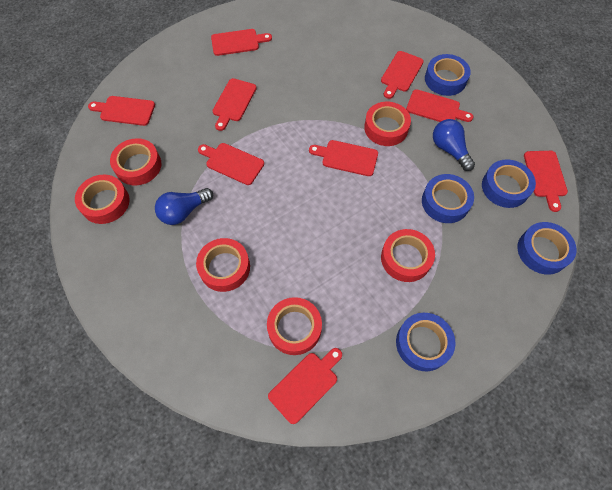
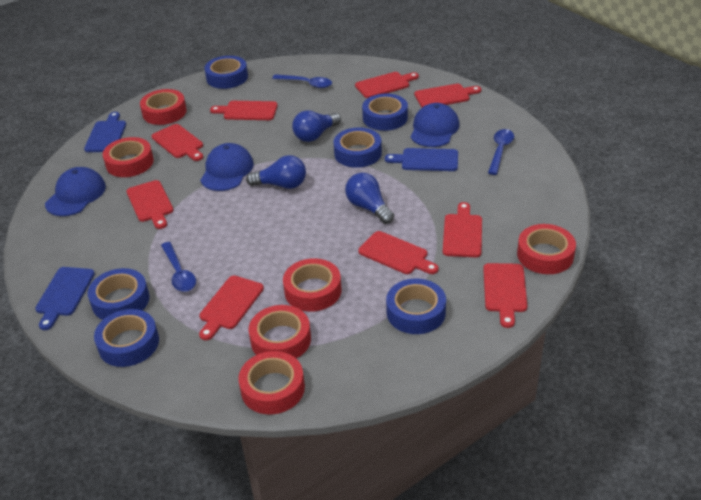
blue cap: none = 0 -> [45,167,106,216] [200,143,254,191] [410,103,459,147] = 3
blue cutting board: none = 0 -> [35,267,95,330] [84,112,126,152] [385,148,458,171] = 3
blue light bulb: [155,188,213,225] [433,119,475,171] = 2 -> [246,155,306,189] [292,110,341,142] [345,173,394,224] = 3
blue spoon: none = 0 -> [161,242,196,292] [272,74,332,88] [488,129,514,175] = 3
blue tape: [396,313,456,371] [422,174,474,223] [425,54,471,96] [482,160,536,208] [517,222,576,275] = 5 -> [88,268,150,320] [94,309,159,367] [205,56,248,89] [333,127,382,168] [362,94,408,131] [386,279,446,334] = 6

